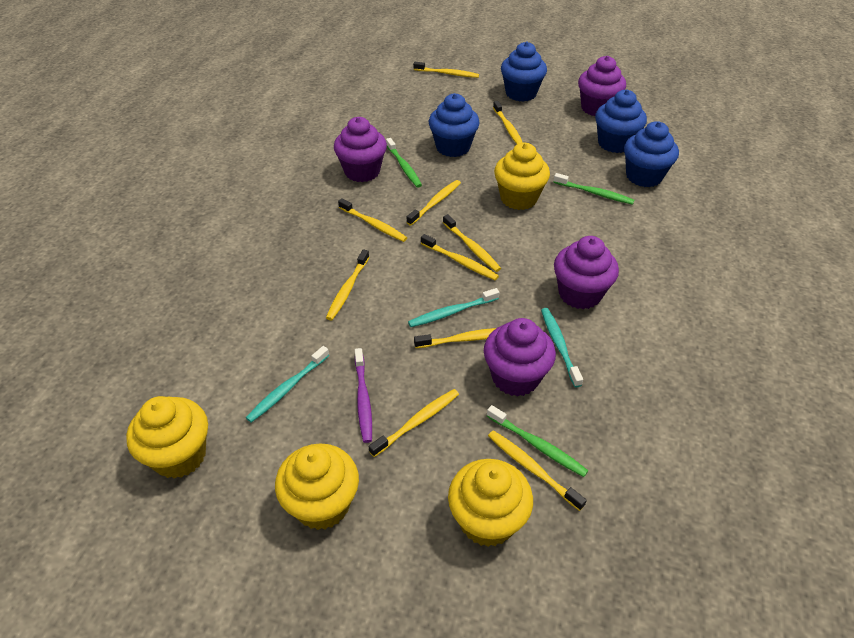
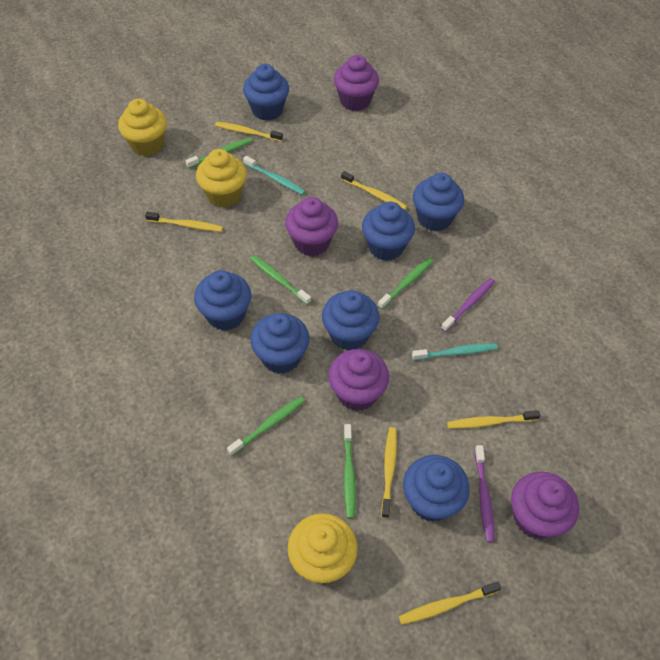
blue cupcake: [429,93,480,157] [501,42,547,102] [595,90,647,153] [624,121,679,187] = 4 -> [194,270,251,331] [243,64,289,121] [250,313,309,374] [322,290,380,351] [362,202,415,261] [403,455,470,522] [413,173,464,231] = 7
green toothbrush: [386,138,422,187] [487,405,588,477] [554,173,634,205] = 3 -> [185,138,253,168] [227,396,305,456] [250,255,311,305] [343,424,356,518] [378,257,433,309] = 5
purple toothbrush: [355,348,372,443] = 1 -> [441,278,495,332] [475,445,494,542] = 2
turquoise toothbrush: [246,346,329,423] [408,288,499,327] [541,308,583,387] = 3 -> [243,156,305,195] [412,343,498,361] = 2
yellow cupcake: [126,396,208,479] [275,443,359,530] [448,459,533,547] [494,143,550,210] = 4 -> [118,99,167,156] [196,149,247,207] [288,513,358,583] = 3
yellow toothbrush: [326,249,369,320] [338,198,407,242] [369,389,459,457] [407,180,461,226] [413,62,479,78] [414,328,496,348] [421,234,499,280] [443,214,501,272] [488,430,587,511] [493,101,523,144] = 10 -> [145,212,223,232] [215,122,283,141] [341,171,407,210] [381,427,397,518] [399,582,501,625] [447,410,540,429] = 6

